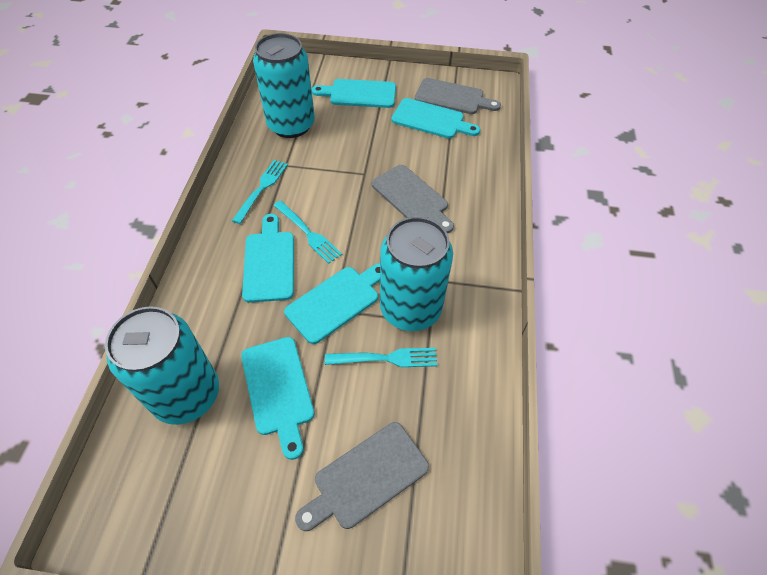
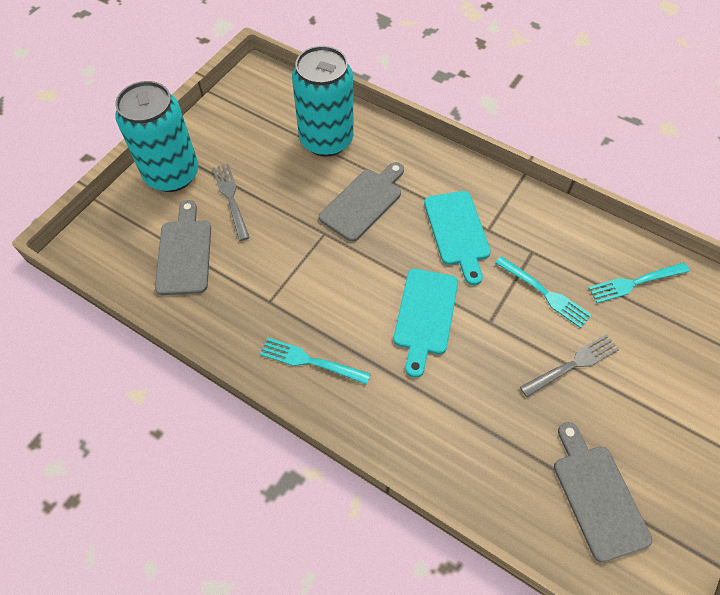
grey fork: none = 0 -> [212,164,250,241] [520,334,619,397] = 2
turquoise can: [105,306,219,425] [253,33,315,138] [380,217,453,331] = 3 -> [115,81,198,192] [292,46,354,157] = 2
turquoise cutting board: [241,337,315,460] [242,214,294,303] [284,263,380,344] [312,79,396,108] [391,98,480,139] = 5 -> [394,269,458,377] [424,191,491,285] = 2

